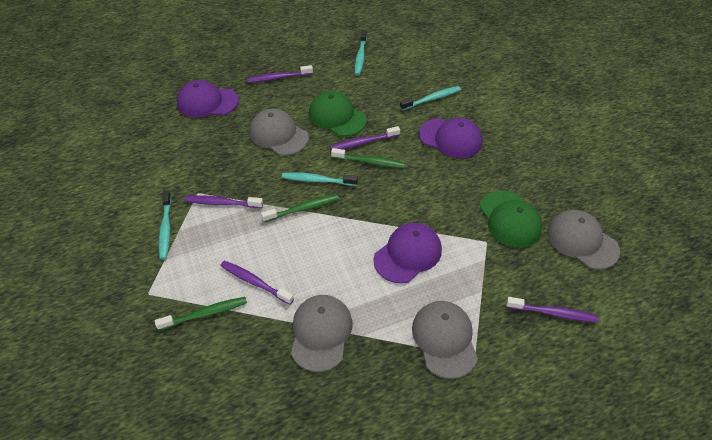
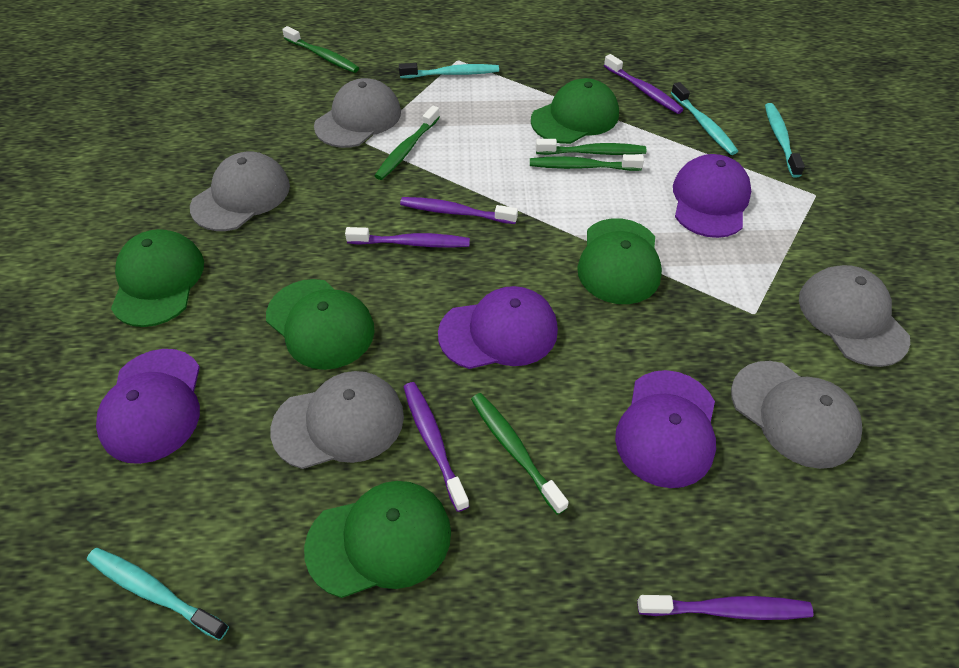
green cap: [309,91,366,136] [480,191,542,248] = 2 -> [111,229,204,327] [266,279,375,370] [304,481,451,598] [531,78,619,144] [577,218,662,304] = 5
green toothbrush: [155,297,247,330] [261,194,339,222] [331,148,405,168] = 3 -> [282,26,359,73] [375,106,440,180] [471,393,569,515] [530,154,644,171] [536,139,646,155] = 5
grey cap: [250,109,309,156] [291,295,352,372] [412,301,478,379] [547,210,620,270] = 4 -> [190,152,290,231] [270,371,404,469] [314,78,401,148] [731,361,862,469] [799,265,910,367] = 5
purple cap: [177,80,239,118] [373,223,442,284] [419,118,482,158] = 3 -> [96,349,200,464] [438,286,558,369] [615,370,716,488] [673,154,751,238] = 4

